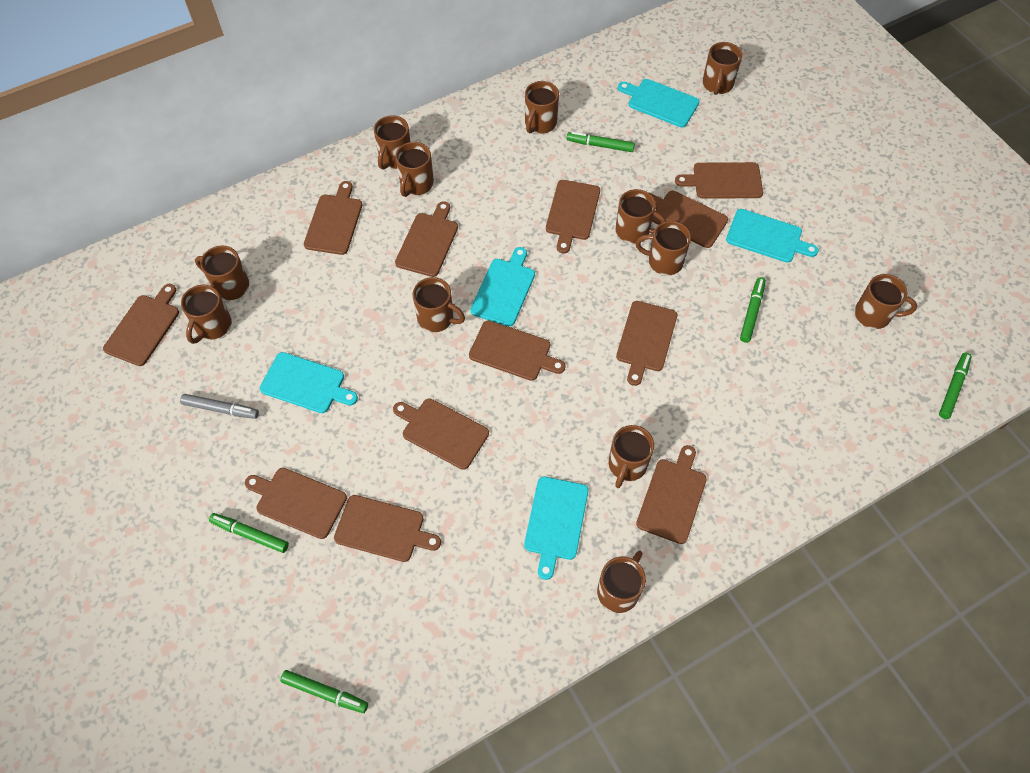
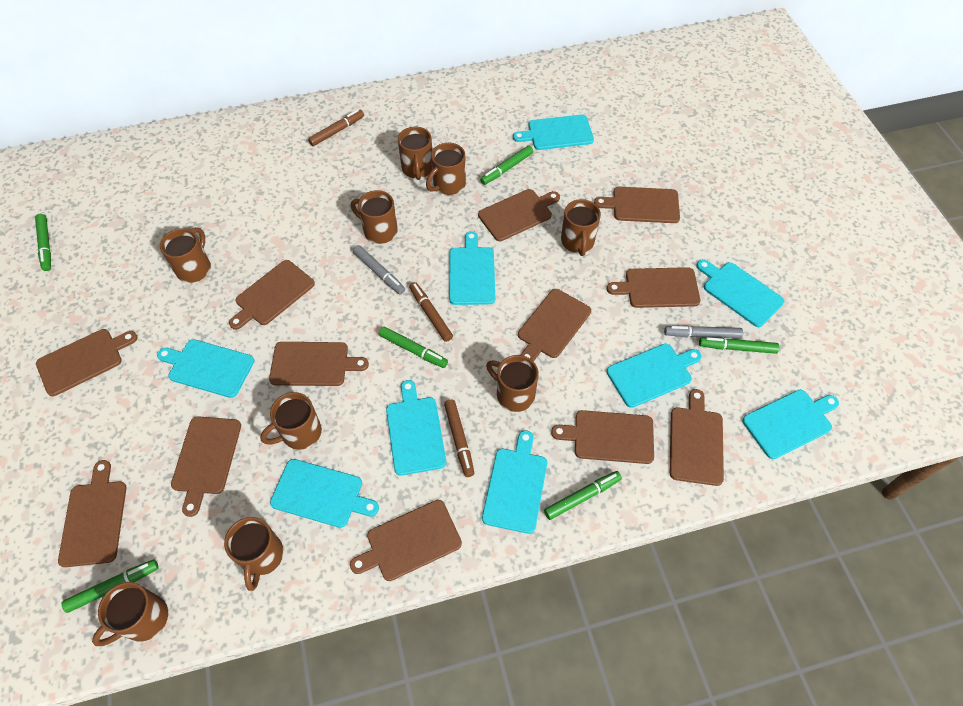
brown marker: none = 0 -> [308,109,364,146] [409,282,453,342] [444,400,474,477] = 3
brown mug: [181,285,232,344] [195,246,249,300] [374,115,411,170] [395,142,434,197] [413,277,465,332] [525,81,559,134] [597,551,646,613] [608,425,654,488] [615,189,666,243] [635,221,691,275] [703,42,742,95] [855,274,917,329] = 12 -> [92,582,168,646] [160,227,211,283] [224,517,284,591] [260,392,322,450] [351,190,398,244] [398,127,432,180] [426,143,466,195] [486,355,539,412] [561,199,601,256] = 9
green marker: [209,513,289,553] [280,670,368,713] [566,131,635,152] [740,277,766,343] [939,353,972,419] = 5 -> [35,214,51,271] [61,560,158,613] [379,327,448,368] [480,145,533,185] [544,471,622,520] [699,337,779,354] = 6
grey marker: [180,394,259,419] = 1 -> [353,245,405,294] [664,325,743,339] = 2
turquoise cutting board: [260,352,358,413] [470,247,535,326] [524,477,588,580] [618,79,700,127] [726,209,819,263] = 5 -> [157,339,254,398] [270,459,379,528] [386,380,446,476] [449,231,495,305] [482,430,547,534] [513,114,594,150] [607,344,702,408] [696,259,784,327] [742,390,839,459] = 9

